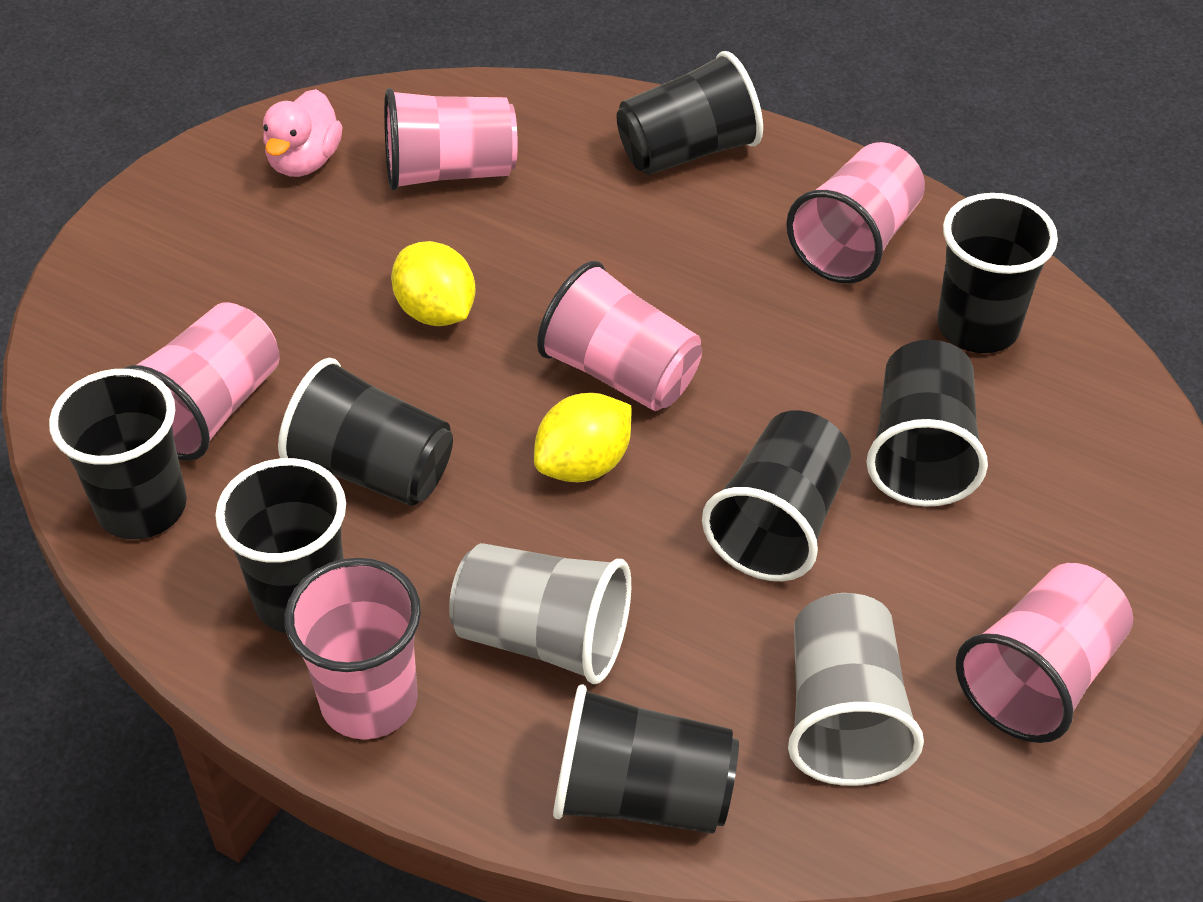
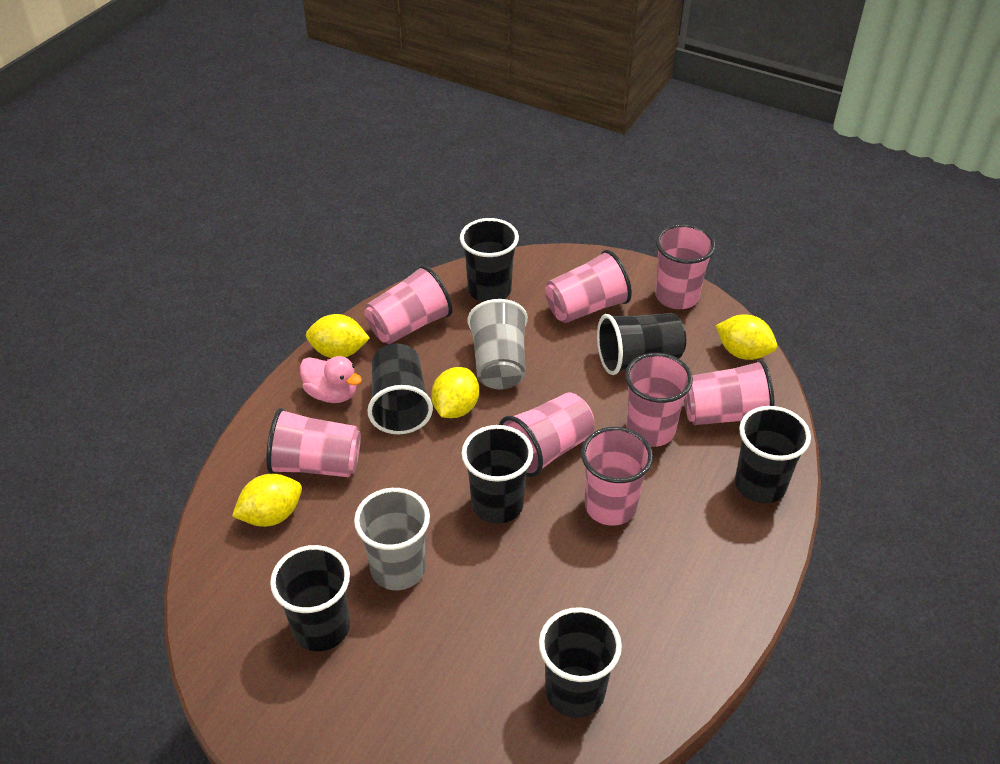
black cup: [49,369,187,539] [215,458,346,633] [278,358,453,506] [553,684,739,834] [617,51,763,175] [702,410,851,581] [866,340,988,507] [937,193,1058,353] = 8 -> [270,545,350,651] [367,344,433,434] [460,218,519,302] [462,425,533,524] [539,607,622,718] [597,313,686,375] [735,406,811,503] = 7
pink cup: [123,302,280,461] [285,558,421,739] [384,88,518,191] [537,261,702,411] [786,142,925,283] [956,563,1133,743] = 6 -> [266,408,361,477] [364,265,453,344] [499,392,594,477] [545,250,632,323] [581,427,653,526] [625,353,693,447] [655,224,716,309] [684,359,775,425] = 8
yellow lemon: [391,241,476,326] [534,393,631,482] = 2 -> [232,474,302,527] [306,314,370,358] [431,367,479,418] [716,314,777,360] = 4

